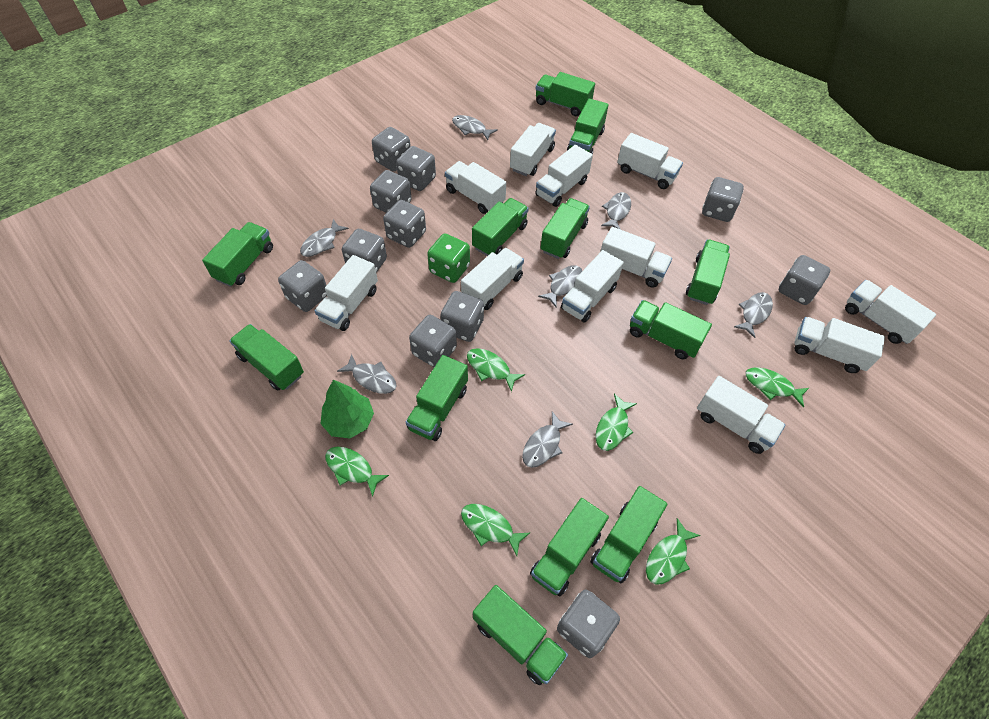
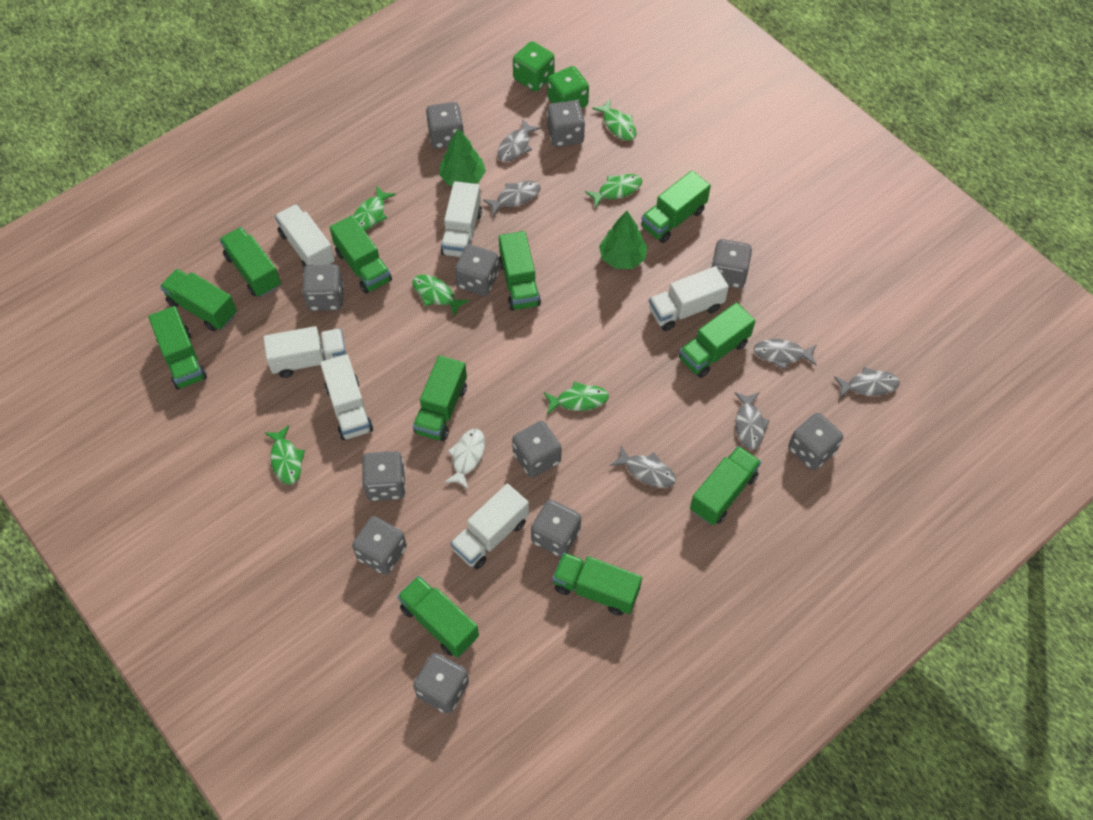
green dice: [427,233,470,283] = 1 -> [513,41,555,91] [548,66,589,109] = 2
green tree: [321,380,374,438] = 1 -> [439,128,486,186] [599,211,648,269] = 2
green truck: [202,222,273,287] [229,324,304,390] [406,355,468,441] [472,198,529,256] [473,585,568,685] [530,498,609,596] [535,72,595,116] [540,198,590,259] [567,99,609,154] [590,486,667,584] [630,300,712,359] [686,240,730,305] = 12 -> [148,306,207,390] [160,269,237,331] [219,227,281,297] [329,215,392,294] [397,576,479,658] [413,355,467,441] [499,231,541,311] [552,553,642,616] [641,171,711,243] [679,303,755,378] [690,446,761,525] = 11
grey fish: [300,219,349,257] [337,354,397,394] [452,115,498,140] [522,411,573,468] [538,265,582,308] [601,192,631,230] [734,292,773,338] = 7 -> [483,181,541,216] [497,119,541,162] [610,446,676,487] [734,392,770,449] [754,339,817,370] [834,367,900,398] = 6
white fish: none = 0 -> [444,429,485,490] = 1
white truck: [315,255,378,331] [445,161,506,214] [461,248,524,310] [510,123,556,176] [535,145,593,207] [561,250,624,323] [600,227,672,288] [617,133,683,189] [697,376,785,454] [794,317,885,373] [845,280,936,344] = 11 -> [263,326,346,378] [275,204,335,268] [320,354,373,440] [441,181,482,257] [450,484,529,569] [649,266,729,331] = 6

